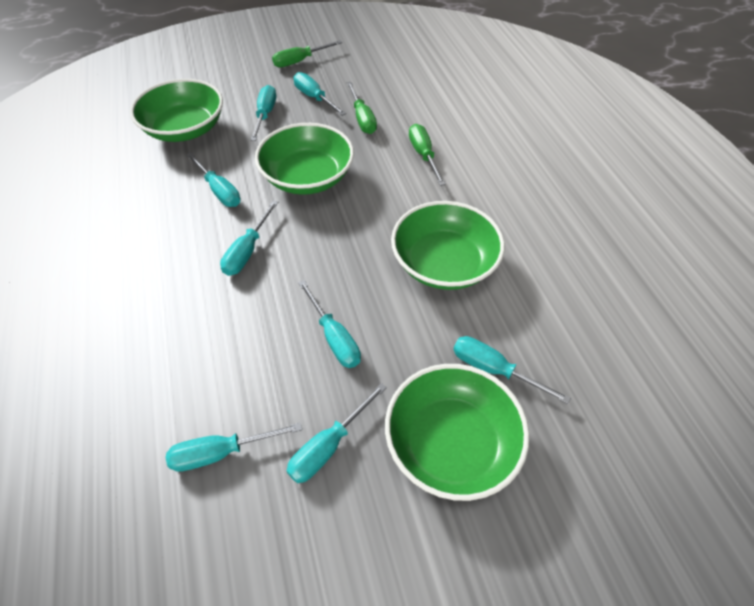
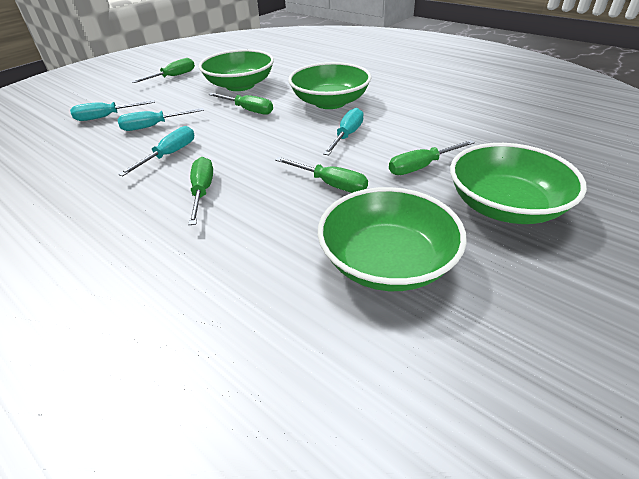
green screwdriver: [272,40,342,67] [346,82,377,134] [409,124,446,186] = 3 -> [132,58,195,83] [188,157,213,225] [208,93,273,115] [275,157,368,193] [389,140,475,175] = 5
turquoise screwdriver: [166,422,302,472] [186,152,241,207] [220,200,278,276] [250,85,276,141] [287,383,387,483] [293,72,346,116] [298,280,361,368] [453,336,571,404] = 8 -> [70,100,155,121] [117,108,204,131] [118,126,194,176] [323,108,364,155] = 4

